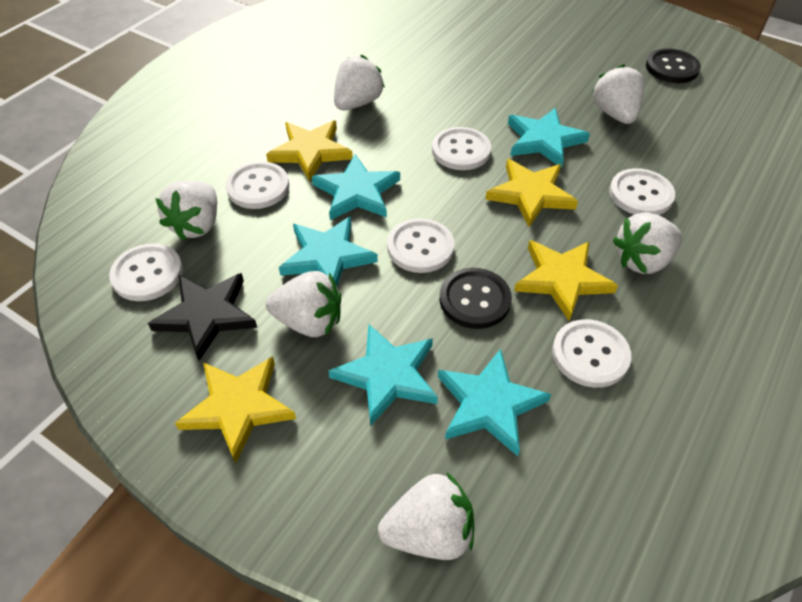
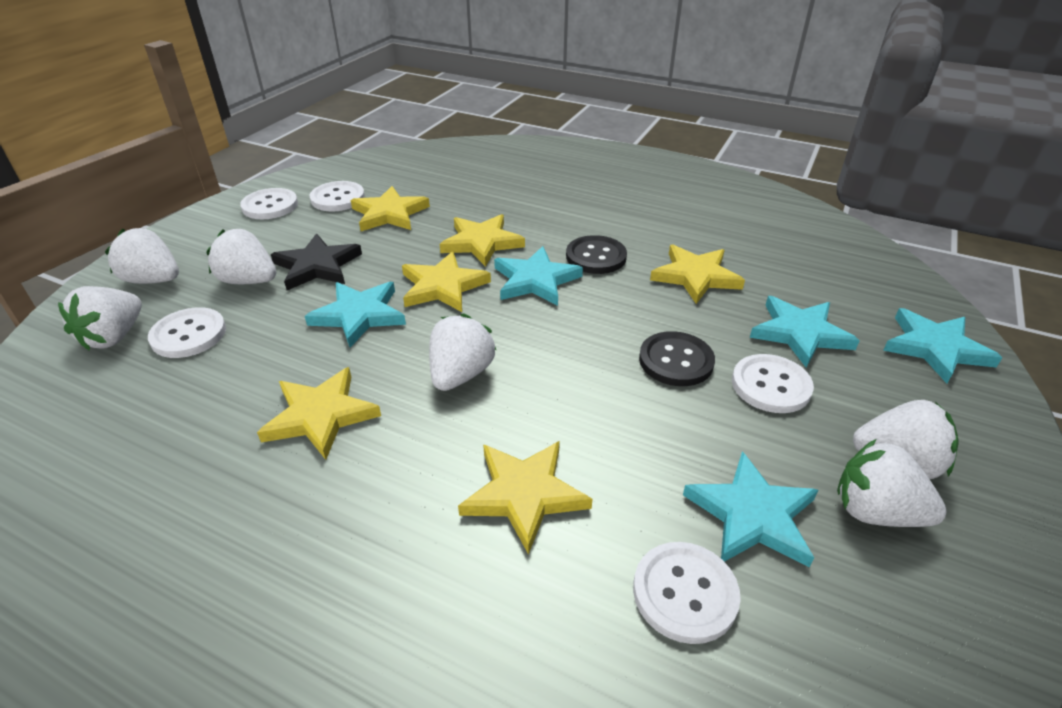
white button: [109,243,183,301] [226,161,289,209] [387,218,454,273] [432,127,491,170] [552,319,631,388] [609,168,675,215] = 6 -> [148,307,226,358] [240,188,298,219] [309,181,365,212] [633,542,741,644] [732,354,814,413] = 5
yellow star: [175,356,296,463] [266,120,353,182] [485,159,578,227] [514,240,618,321] = 4 -> [257,367,381,460] [351,186,430,231] [402,252,491,312] [439,214,525,267] [458,441,592,555] [650,245,745,304] = 6

